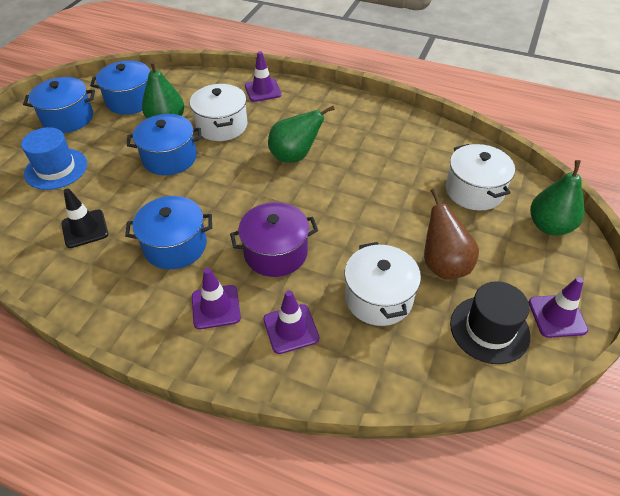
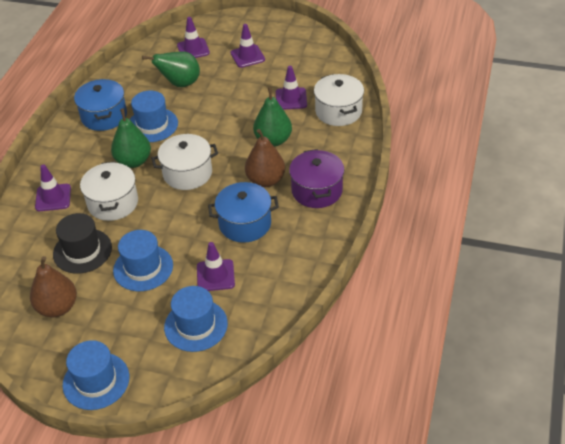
black traffic cone: [61,188,108,248] = 1 -> none = 0
blue hat: [21,127,87,190] = 1 -> [62,340,129,410] [113,230,173,291] [130,90,178,142] [164,286,228,352] = 4
blue pot: [23,77,95,133] [90,61,150,115] [125,196,212,269] [127,114,201,175] = 4 -> [74,79,127,131] [208,182,279,243] = 2
brown pear: [424,188,479,280] = 1 -> [30,256,77,317] [245,129,285,187] = 2
purple traffic cone: [192,268,241,329] [245,51,282,102] [263,290,319,354] [529,277,588,338] = 4 -> [35,164,71,211] [177,17,210,58] [197,242,235,291] [231,24,265,68] [276,66,307,110] = 5

